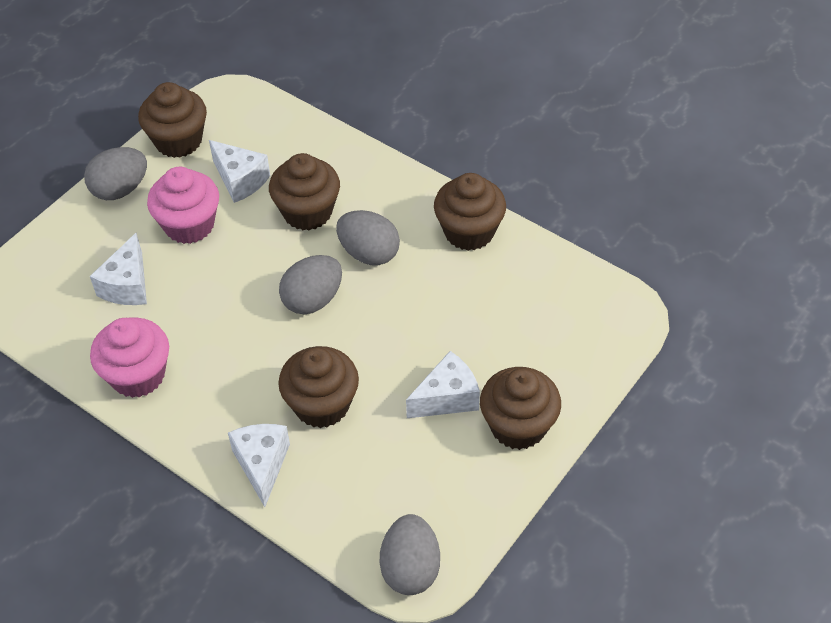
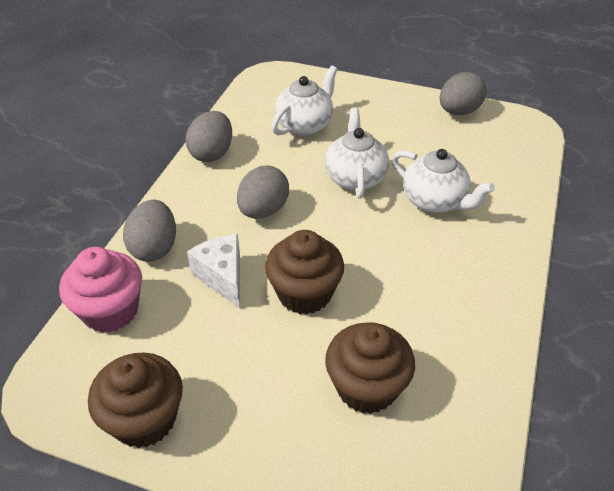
brown cupcake: [138,82,207,158] [269,153,340,230] [278,346,359,428] [434,173,506,251] [480,367,561,450] = 5 -> [88,353,183,448] [265,230,344,315] [325,322,415,414] = 3
pink cupcake: [90,317,169,398] [147,167,219,244] = 2 -> [59,247,142,333] = 1
white cheese: [90,233,147,305] [209,140,270,203] [228,424,290,507] [406,351,480,418] = 4 -> [187,234,240,308] = 1
white teapot: none = 0 -> [271,66,338,136] [325,108,389,199] [392,149,495,213] = 3

